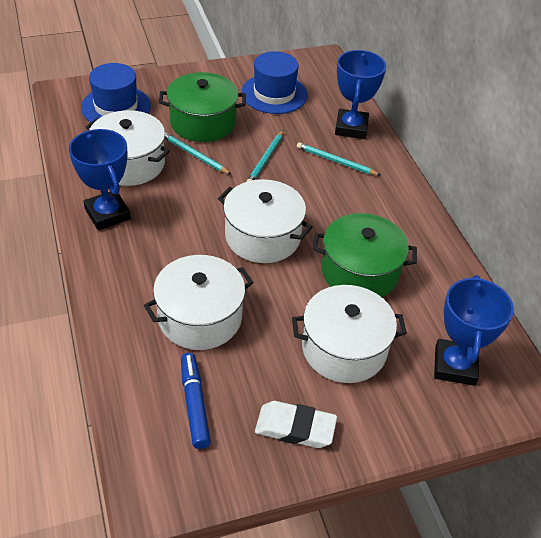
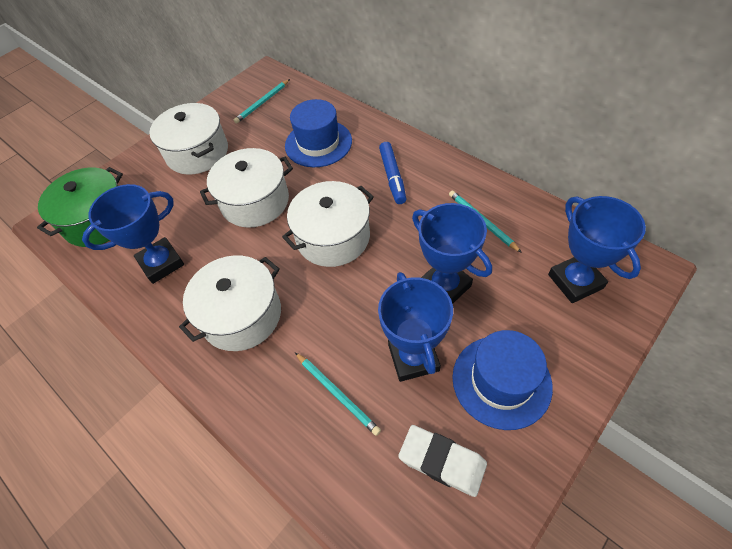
blue trophy: [69,129,131,230] [335,50,386,139] [434,275,514,386] = 3 -> [82,184,184,284] [378,272,453,382] [412,203,492,304] [548,196,646,303] = 4
green pot: [159,72,246,142] [313,213,417,297] = 2 -> [37,167,123,247] = 1

